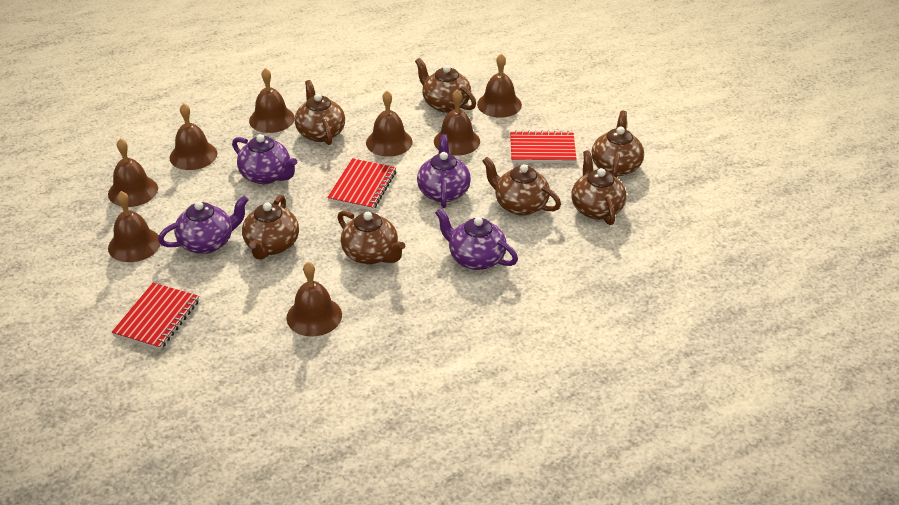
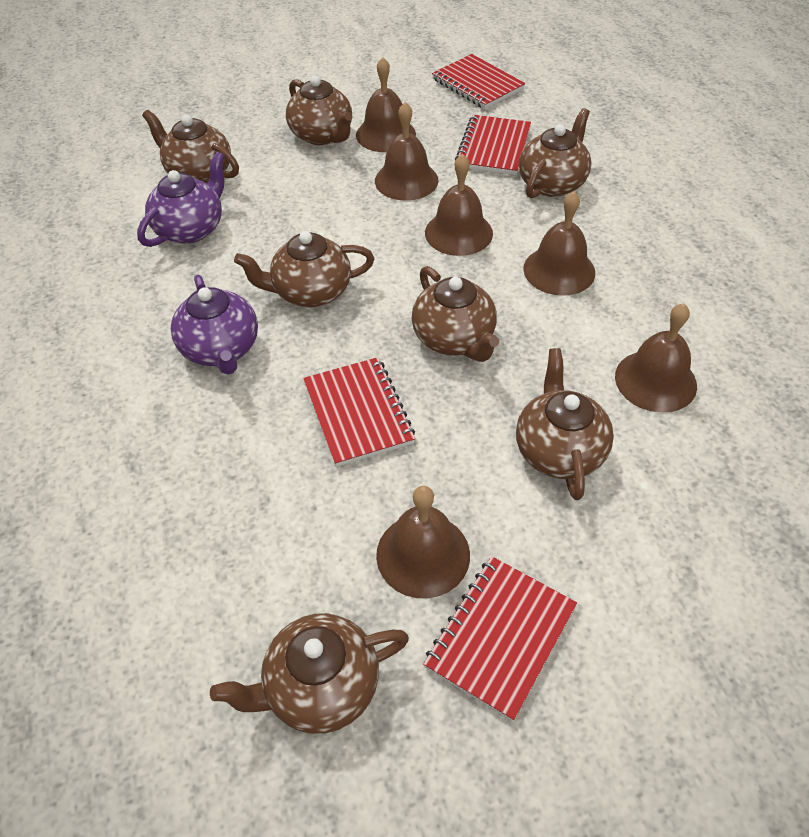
brown bell: [108,138,158,207] [108,191,160,262] [170,103,217,170] [249,68,295,133] [286,262,342,336] [366,91,412,157] [434,90,480,156] [477,54,522,118] = 8 -> [356,57,416,152] [375,102,439,201] [376,486,470,598] [425,154,493,256] [523,191,595,296] [615,303,697,413] = 6
purple teapot: [158,196,248,254] [232,134,297,184] [417,134,471,208] [435,208,518,270] = 4 -> [137,151,225,247] [171,275,258,374] = 2
red notebook: [111,283,199,350] [327,158,396,211] [510,130,577,163] = 3 -> [303,357,415,467] [423,556,577,721] [432,54,525,109] [455,115,531,175] = 4

